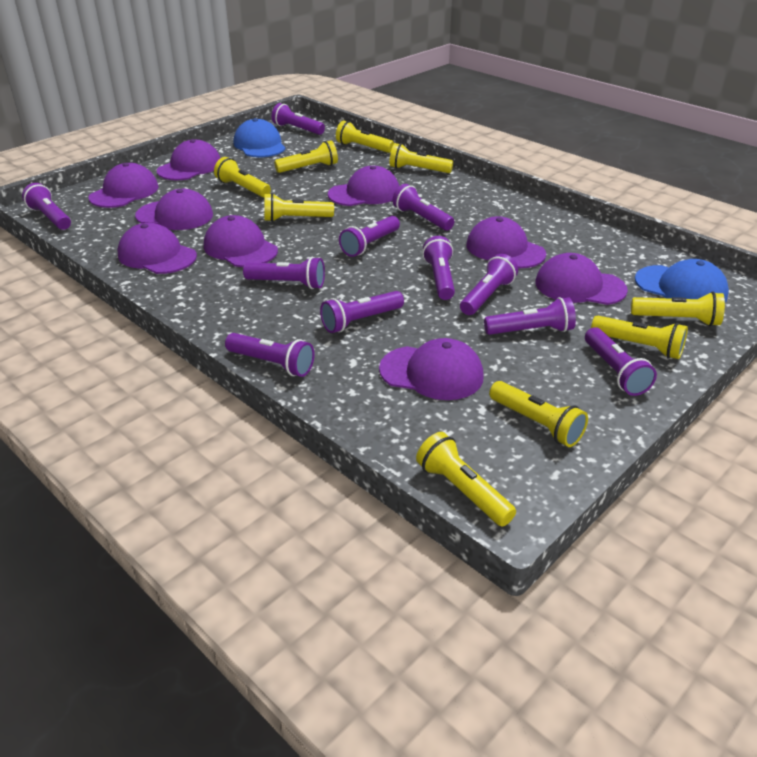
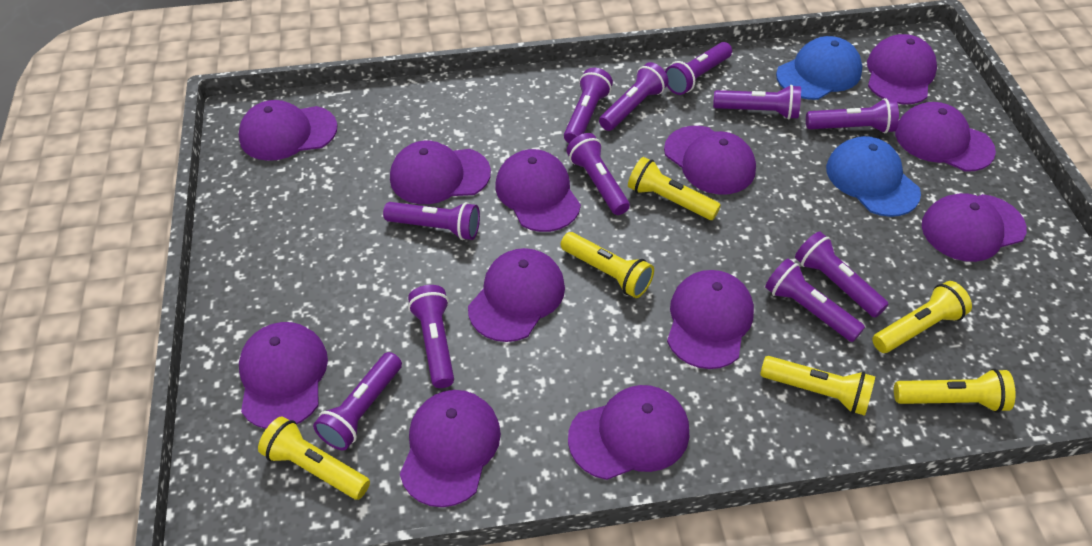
purple cap: [88,163,158,208] [118,223,197,274] [135,189,213,230] [157,139,220,180] [204,215,278,267] [328,166,399,206] [379,338,484,400] [466,216,546,268] [535,253,628,305] = 9 -> [239,100,337,161] [239,322,328,429] [390,141,491,204] [400,390,501,507] [468,248,565,342] [496,149,581,232] [568,385,690,480] [664,126,756,195] [667,270,754,369] [867,34,937,105] [895,102,996,172] [922,193,1027,262] = 12
yellow flashlight: [214,157,271,197] [264,193,334,222] [274,140,338,173] [336,121,394,153] [389,143,453,173] [416,432,516,527] [489,381,588,447] [591,316,688,359] [631,292,725,326] = 9 -> [258,416,370,500] [561,232,654,298] [628,157,721,220] [760,356,875,416] [872,281,972,353] [894,369,1016,413] = 6

